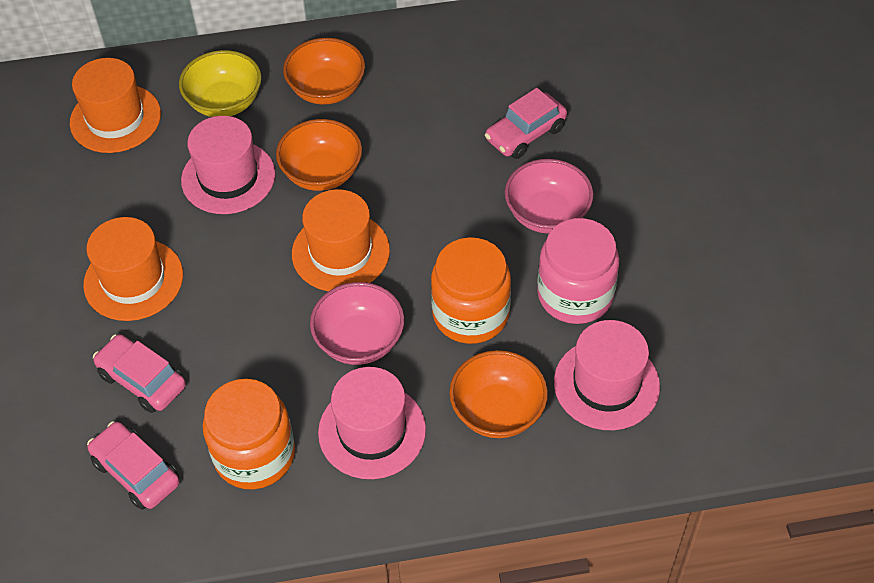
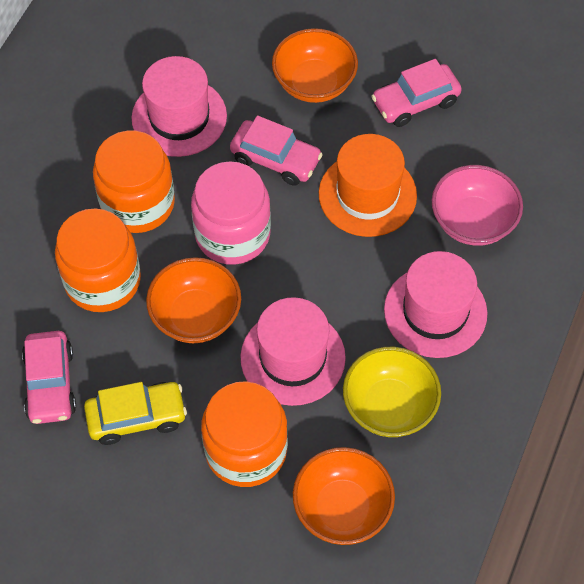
orange hat: [70,58,161,153] [83,217,183,321] [292,189,390,291] = 3 -> [319,134,417,237] = 1
orange jar: [203,379,295,489] [431,237,511,344] = 2 -> [55,209,141,312] [93,131,175,233] [201,381,288,487] = 3
pink bowl: [310,282,404,365] [505,159,594,234] = 2 -> [432,165,523,246] = 1
yellow car: none = 0 -> [84,382,187,445] = 1

